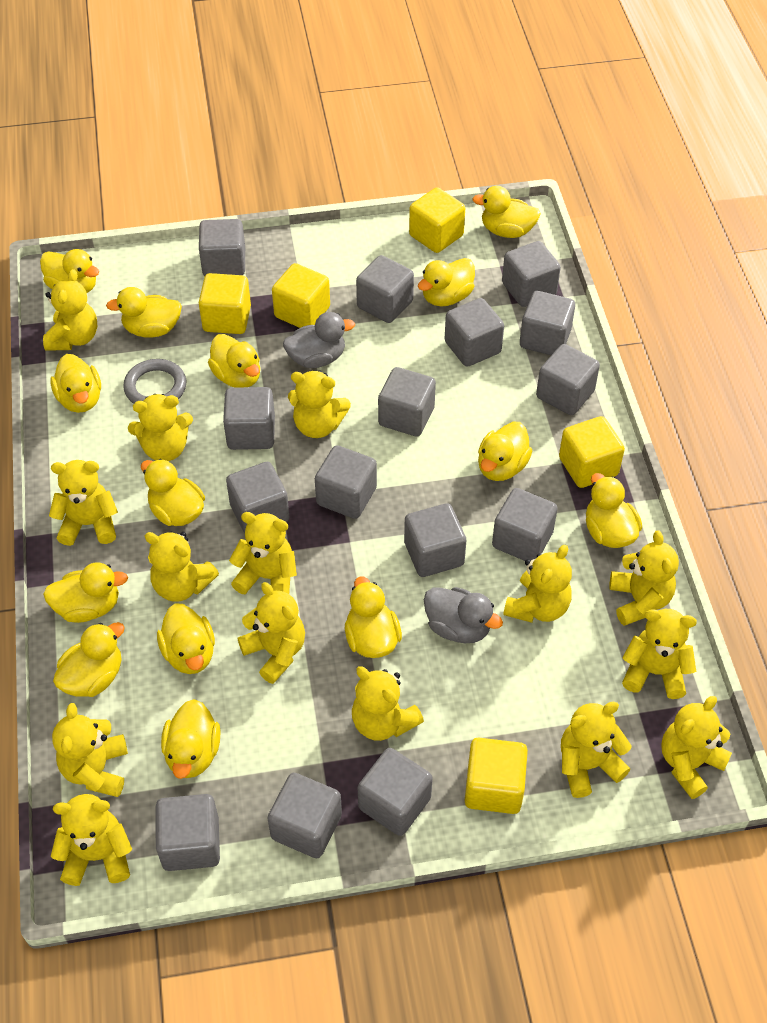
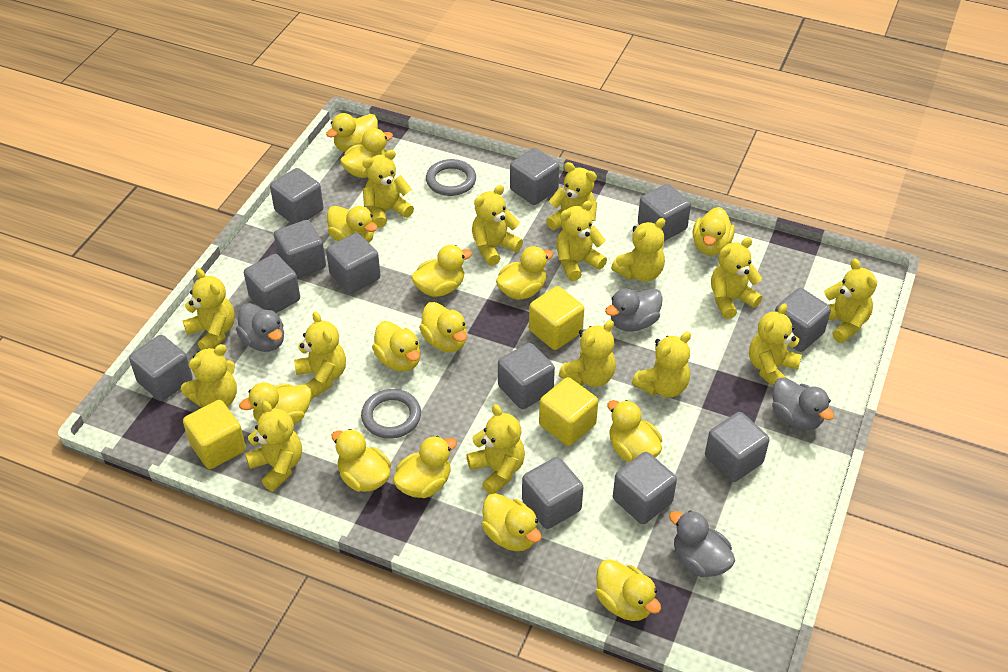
grey cube: [156,794,220,871] [199,219,245,276] [223,387,275,450] [226,462,289,533] [267,773,342,858] [315,445,377,519] [356,255,414,323] [358,748,433,836] [378,367,436,437] [404,503,466,577] [444,298,504,367] [492,488,558,561] [502,241,561,307] [520,291,575,355] [536,344,600,415] = 15 -> [129,335,193,401] [244,254,300,313] [270,168,323,224] [274,220,326,278] [326,233,380,294] [498,343,555,409] [510,148,560,205] [522,457,583,529] [613,452,677,524] [638,184,691,241] [705,412,769,482] [775,288,831,352] = 12
grey duck: [283,312,355,368] [424,587,503,643] = 2 -> [236,303,284,352] [605,288,663,332] [669,510,735,577] [772,377,834,430] = 4
grey ring: [123,359,186,404] = 1 -> [361,389,421,439] [426,159,476,196] = 2
yellow cube: [198,273,251,334] [272,263,330,328] [409,187,465,253] [465,738,528,814] [559,416,625,488] = 5 -> [183,400,246,469] [529,286,584,350] [539,377,598,446] = 3

